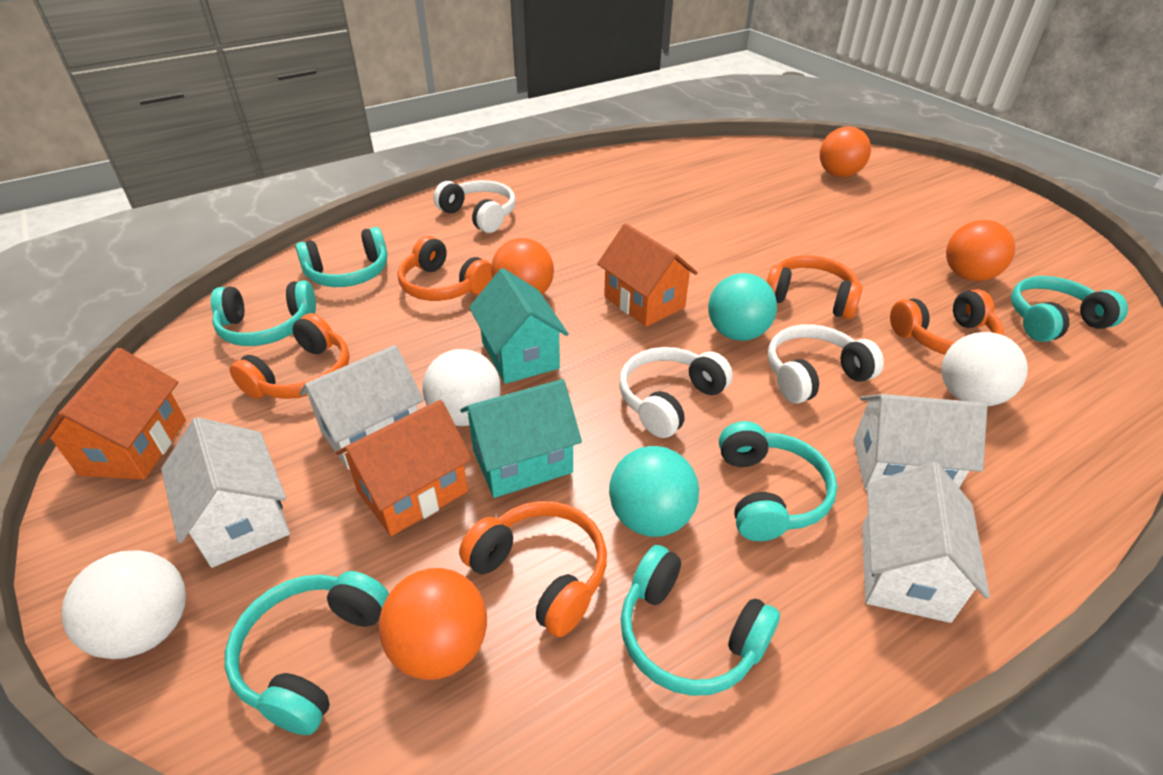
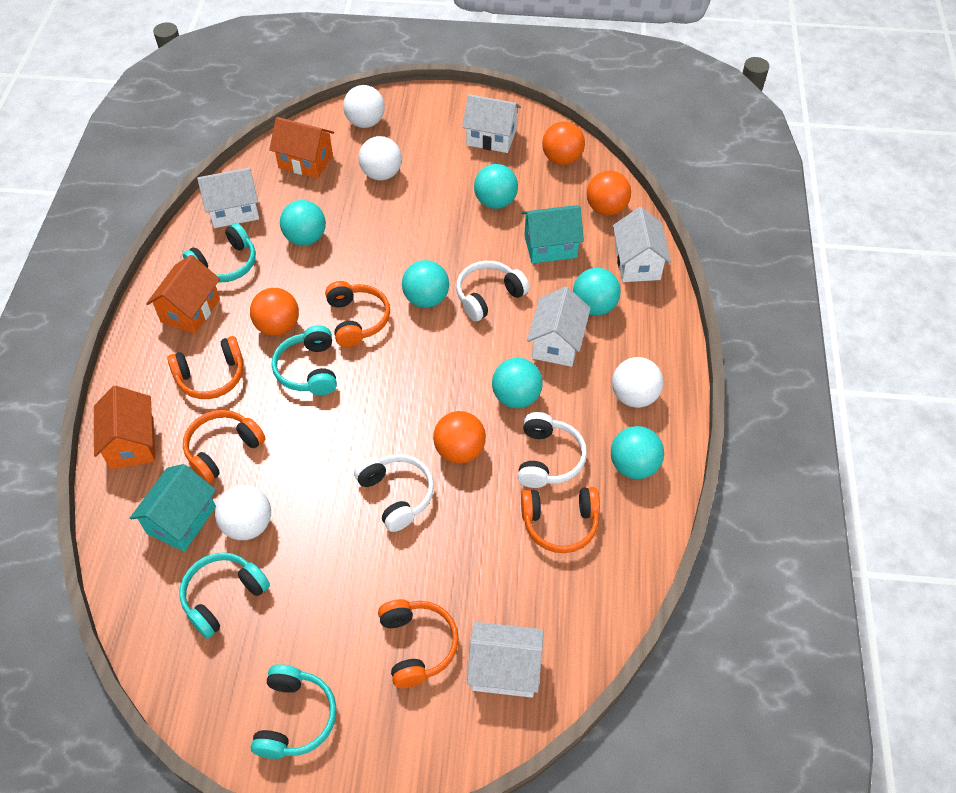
turquoise ball: [609,446,699,537] [708,273,777,341] = 2 -> [280,200,326,246] [402,260,449,308] [474,164,518,209] [492,358,543,408] [573,268,621,316] [611,426,664,479] = 6
turquoise headphones: [211,280,316,346] [225,571,389,735] [296,227,387,287] [621,545,780,696] [719,421,837,541] [1011,276,1128,342] = 6 -> [179,552,270,639] [183,223,256,282] [251,664,336,759] [272,325,337,395] = 4
white ball: [61,550,186,659] [422,349,501,426] [941,332,1028,406] = 3 -> [215,485,271,540] [343,85,385,128] [359,136,402,180] [612,357,663,408] = 4
white house: [161,417,290,568] [300,345,424,470] [853,394,987,490] [862,462,990,623] = 4 -> [197,168,259,228] [462,94,521,153] [467,622,543,698] [527,287,591,367] [613,207,671,282] = 5

